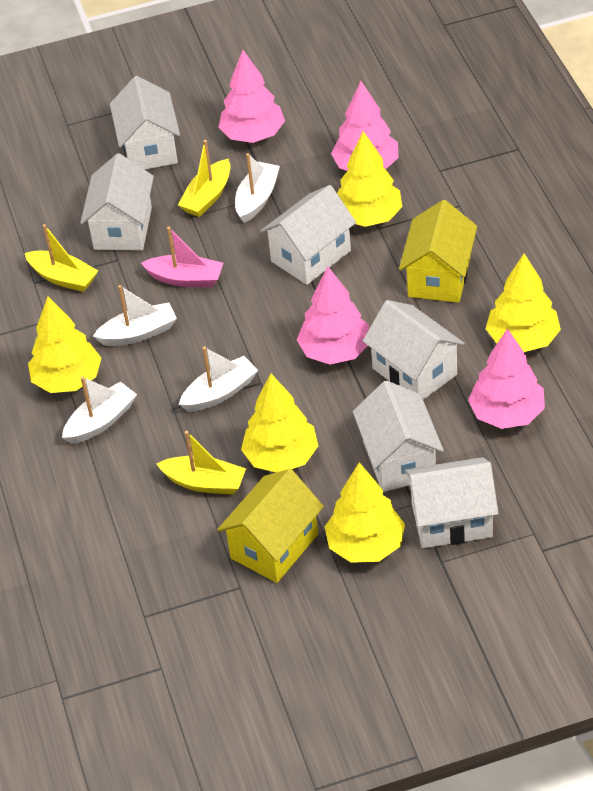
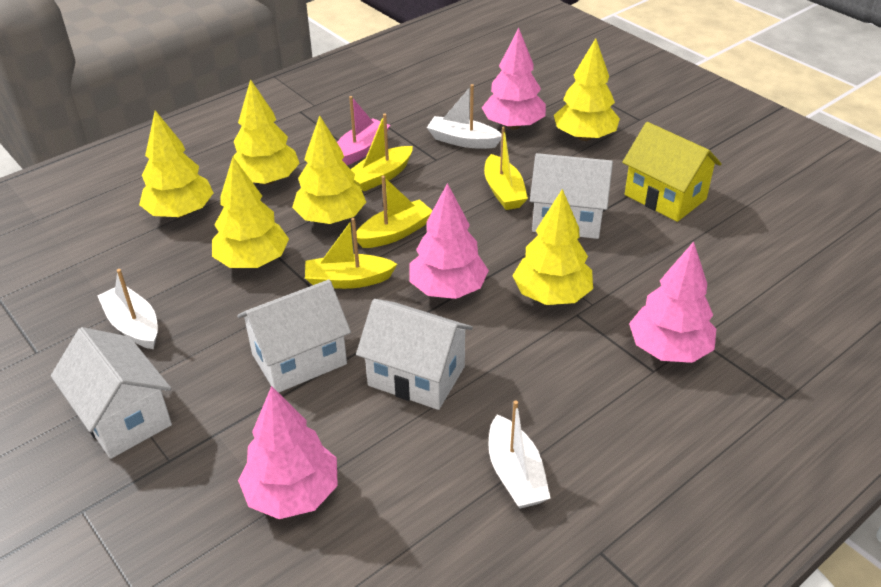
white boat: [62,376,137,444] [93,285,177,346] [179,346,258,412] [235,153,280,223] = 4 -> [97,269,158,349] [427,84,502,149] [488,401,551,509] = 3
white house: [80,153,154,251] [110,76,180,170] [260,185,356,285] [353,380,444,492] [363,300,465,400] [405,457,499,548] = 6 -> [51,327,172,459] [237,280,351,393] [356,299,473,410] [530,153,613,239] = 4
yellow boat: [25,224,98,292] [157,431,246,495] [178,140,230,217] = 3 -> [305,218,397,289] [351,113,413,191] [356,176,433,248] [484,127,528,210] = 4
yellow house: [217,469,324,583] [399,200,477,303] = 2 -> [622,122,722,222] = 1
yellow tree: [28,296,101,393] [241,374,318,472] [325,462,405,563] [337,131,402,227] [486,254,561,352] = 5 -> [139,110,214,218] [212,157,289,268] [233,79,300,185] [292,115,366,224] [512,189,593,305] [554,38,620,141] = 6

